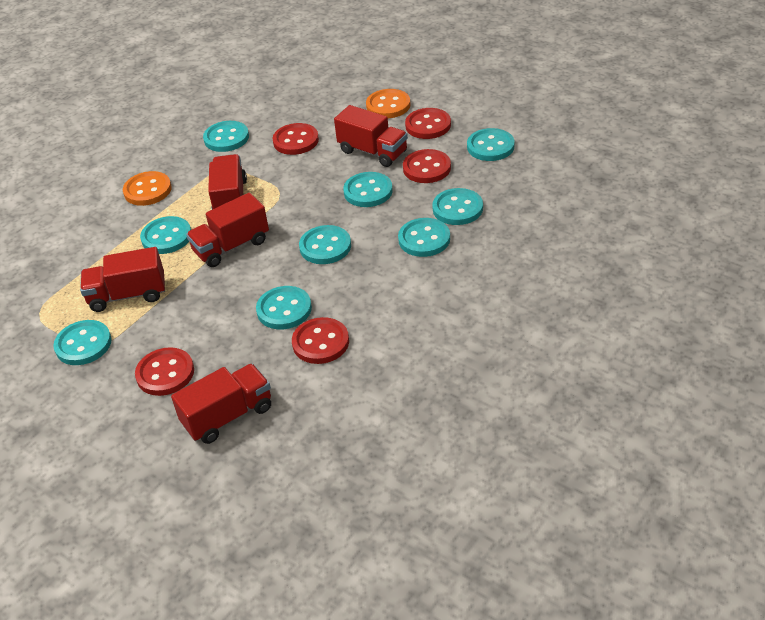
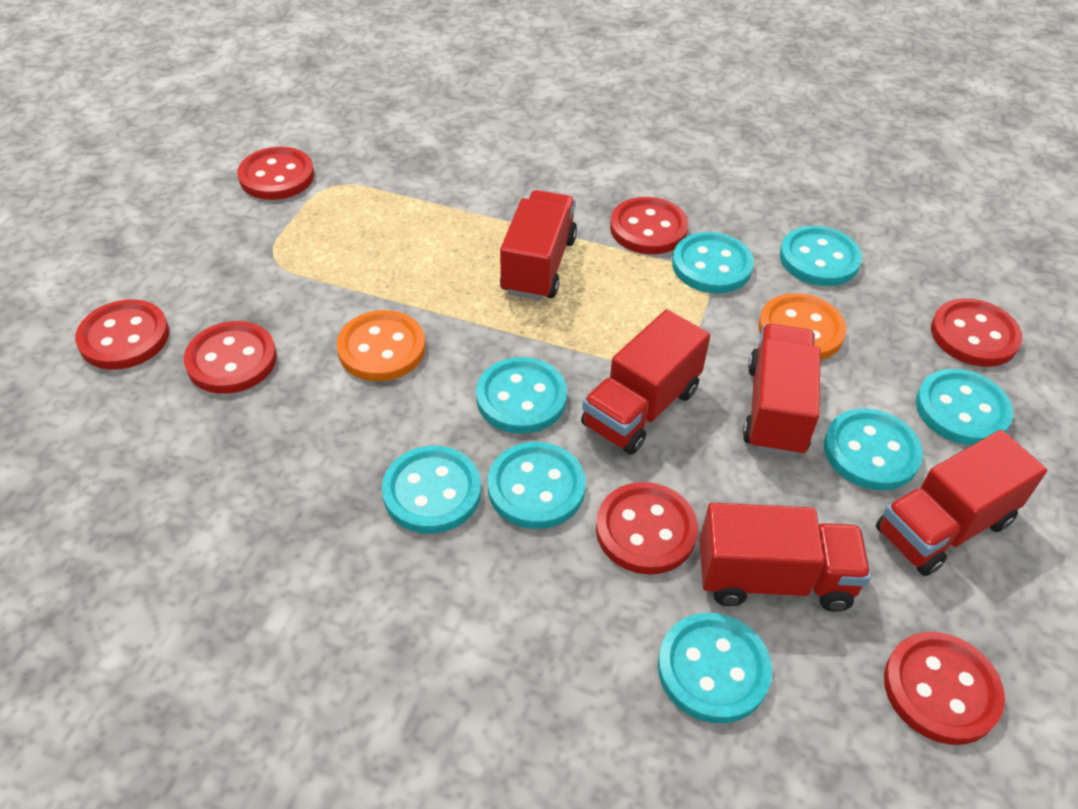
red button: [135,347,194,396] [273,123,319,155] [292,317,349,364] [403,149,451,183] [405,108,451,139] = 5 -> [75,299,169,370] [184,321,277,394] [238,147,314,200] [596,482,698,575] [610,197,688,254] [884,632,1005,745] [931,298,1023,367] = 7
turquoise button: [53,320,112,365] [140,216,191,254] [203,121,249,152] [256,286,312,329] [299,225,351,264] [343,172,393,207] [398,218,450,257] [432,188,483,225] [467,128,515,161] = 9 -> [382,446,481,534] [476,357,567,434] [488,442,586,529] [658,613,772,723] [672,232,754,293] [780,226,862,286] [824,408,923,490] [916,369,1013,445] = 8

